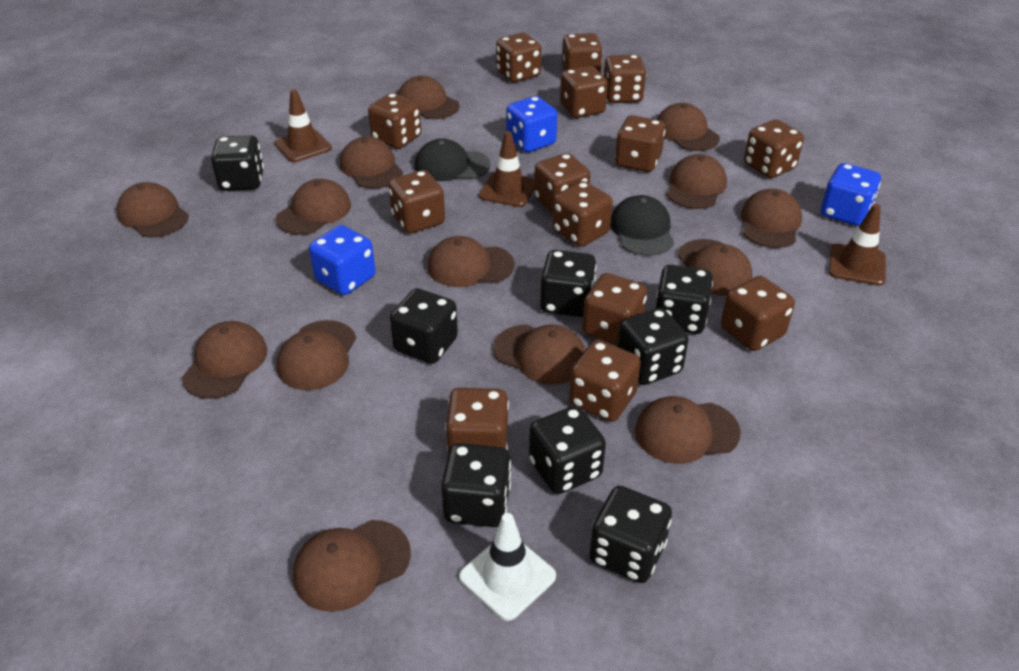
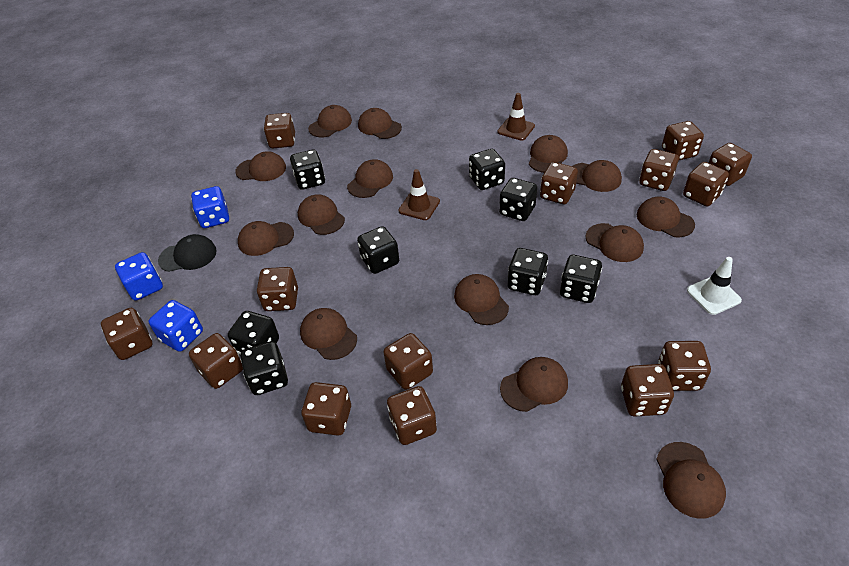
black cap: [415,138,491,181] [610,195,674,256] = 2 -> [158,234,217,272] = 1
brown traffic cone: [275,89,332,162] [479,131,534,207] [829,204,886,286] = 3 -> [398,169,440,220] [497,93,535,141] = 2

